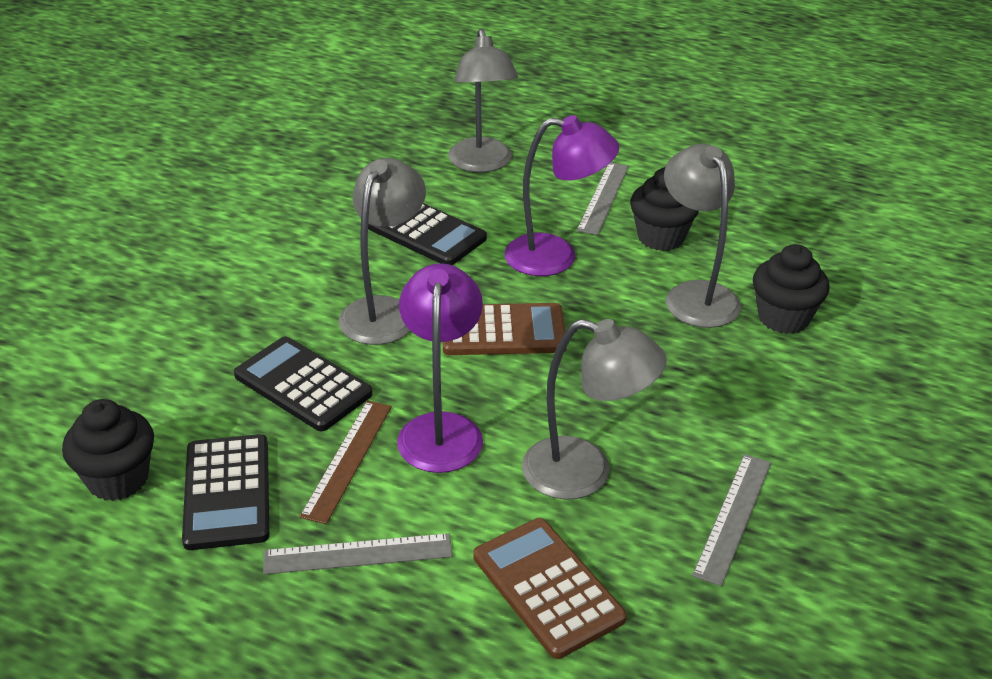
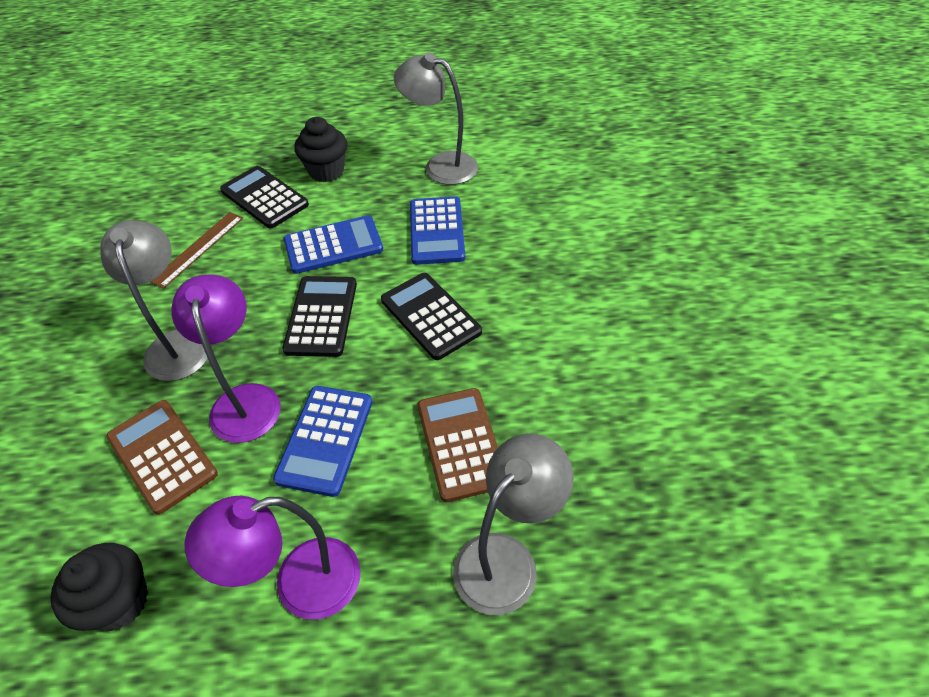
black cupcake: [62,399,154,501] [630,167,699,251] [753,244,829,334] = 3 -> [50,543,148,631] [294,117,347,182] = 2
blue calculator: none = 0 -> [273,386,372,497] [284,215,383,274] [410,196,465,265] = 3
grey lamp: [339,158,426,345] [449,28,518,172] [522,319,667,500] [664,144,741,328] = 4 -> [100,220,208,381] [394,52,478,185] [453,434,573,615] = 3
grey ruler: [263,533,453,575] [577,163,629,235] [692,454,771,586] = 3 -> none = 0

